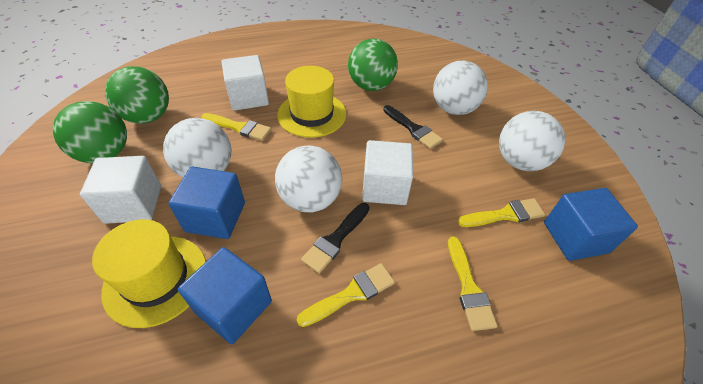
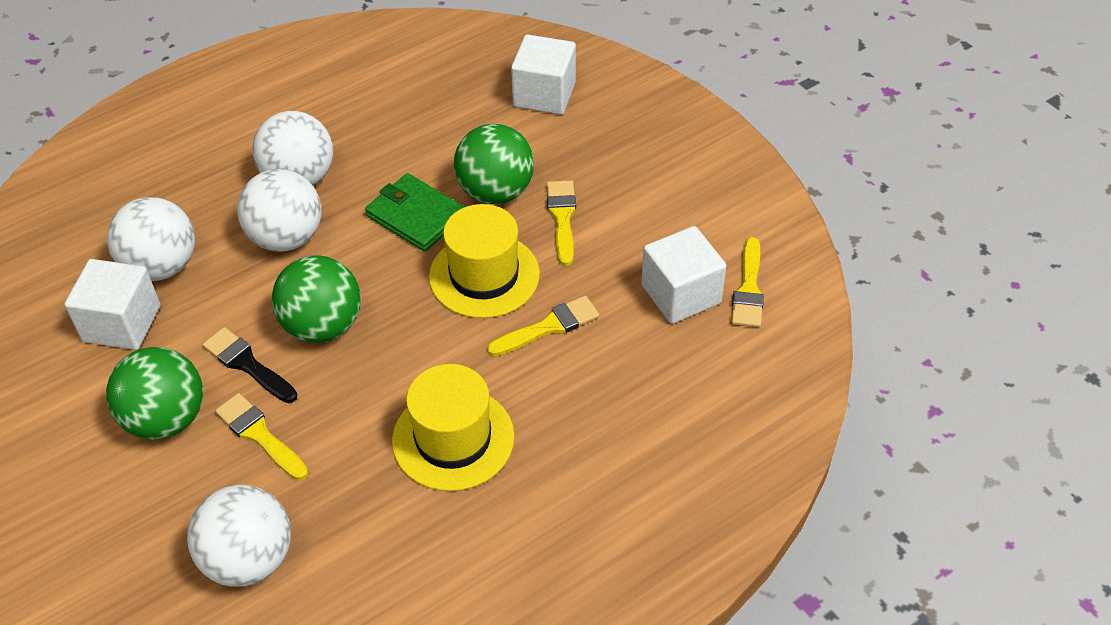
black brush: [301,203,370,273] [383,105,443,149] = 2 -> [202,327,297,403] = 1
blue cube: [169,167,245,239] [178,247,272,344] [544,188,638,261] = 3 -> none = 0
green wallet: none = 0 -> [365,173,465,252] = 1

